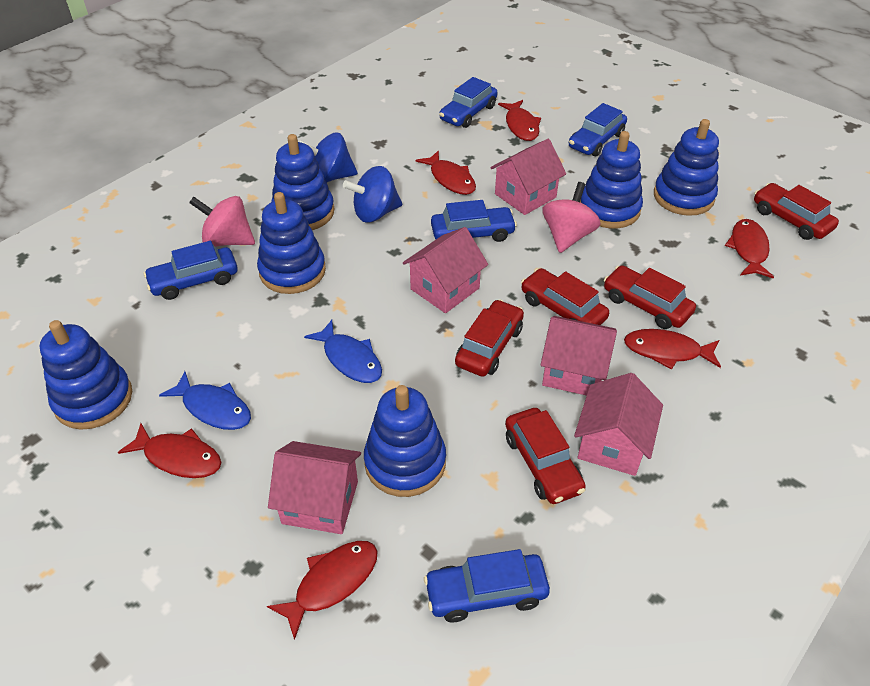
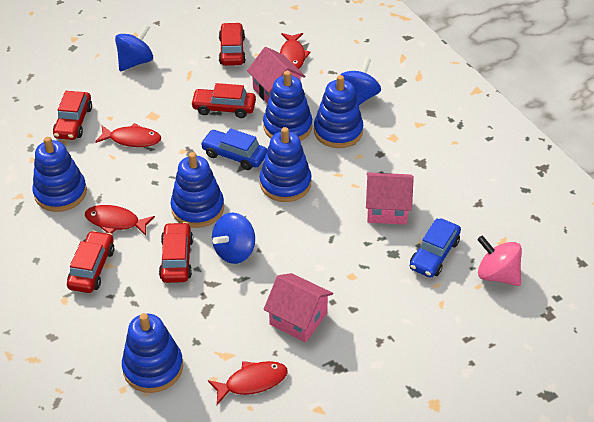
blue car: [144,241,238,300] [424,549,550,623] [431,200,517,242] [439,77,498,128] [569,103,627,156] = 5 -> [201,128,267,170] [410,218,461,278] = 2
blue fish: [159,371,251,430] [304,320,382,383] = 2 -> none = 0
blue spinning top: [298,133,358,183] [343,166,402,223] = 2 -> [115,24,153,71] [212,213,255,264] [340,58,381,105] = 3
pink house: [268,441,361,534] [403,227,488,313] [490,139,566,215] [541,316,617,396] [574,373,663,476] = 5 -> [247,47,306,104] [263,273,333,342] [366,172,414,225] = 3
pink spinning top: [189,196,255,247] [543,182,601,253] = 2 -> [477,235,522,286] = 1
red fish: [118,423,221,478] [267,541,378,640] [416,151,476,195] [498,100,541,141] [624,329,721,370] [725,219,774,278] = 6 -> [85,205,155,236] [95,123,161,147] [208,361,288,405] [280,33,311,69] = 4

